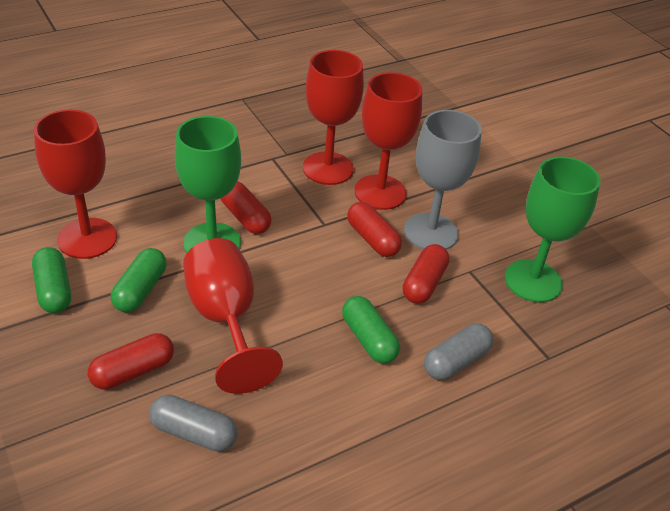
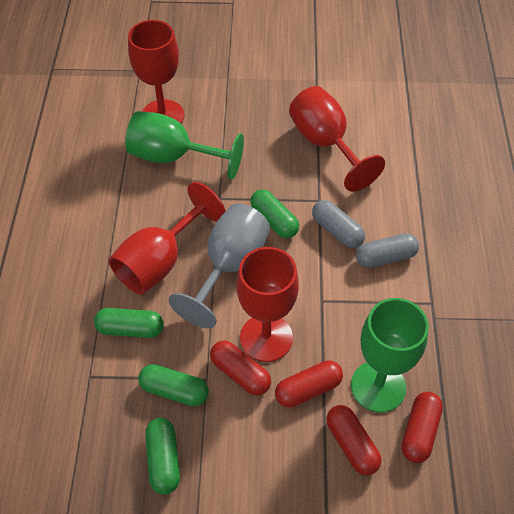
green capsule: [32,247,71,313] [111,248,167,312] [342,296,400,364] = 3 -> [94,308,164,338] [138,364,209,406] [145,418,180,495] [250,189,299,238] = 4

